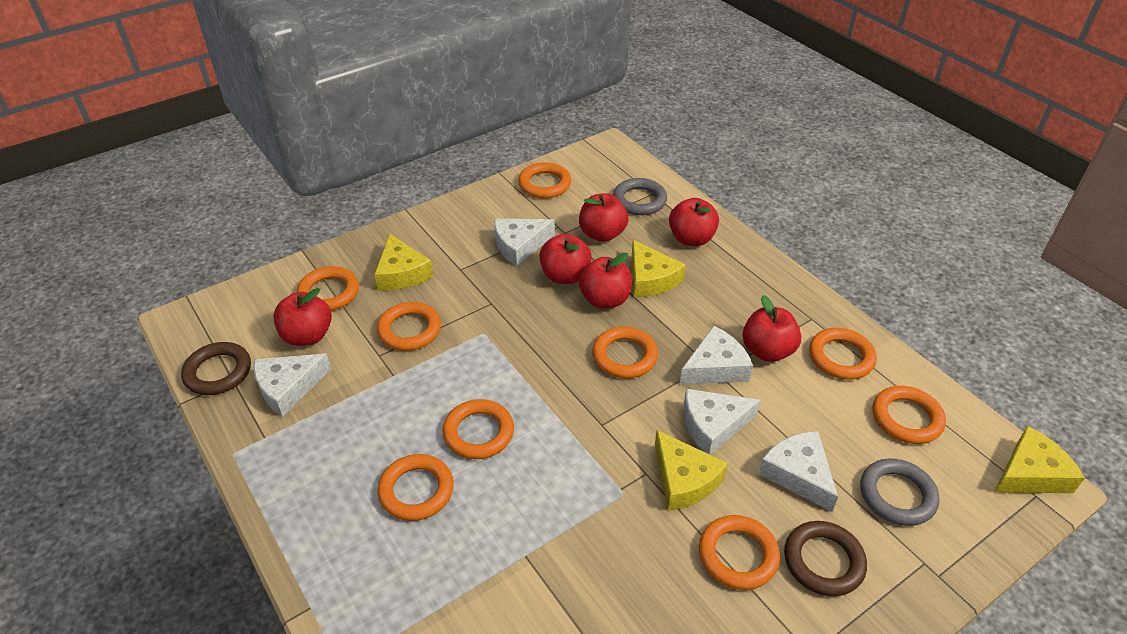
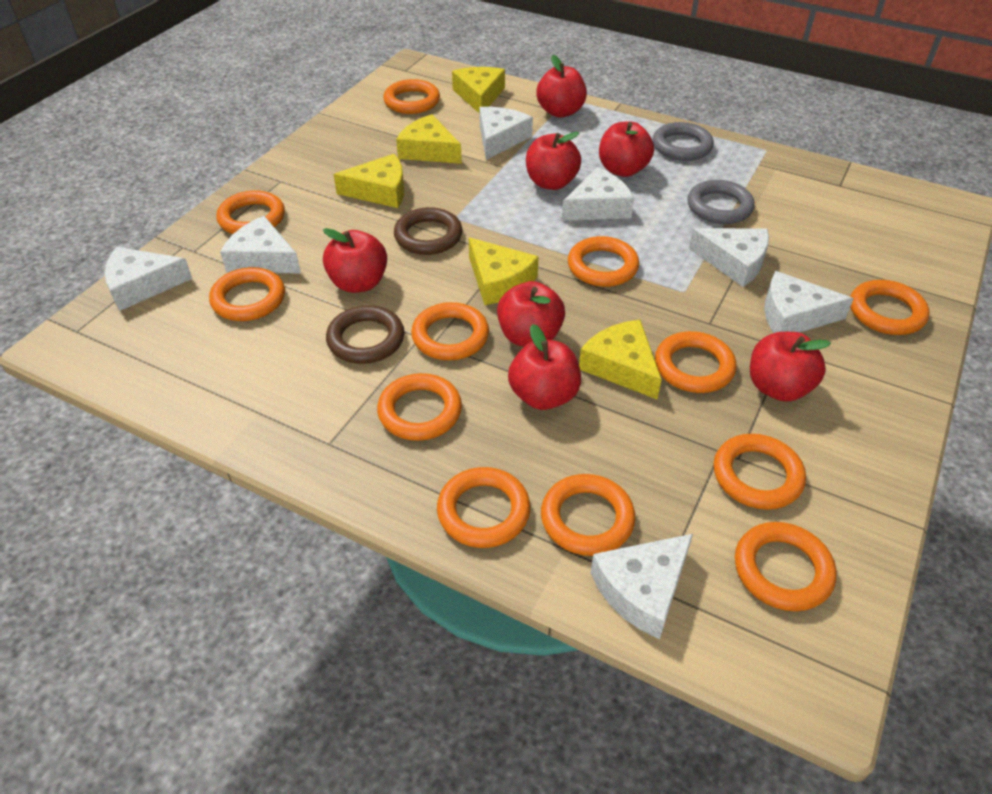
orange ring: [297,266,359,311] [377,302,441,351] [377,454,454,521] [442,399,514,459] [518,162,571,198] [592,327,658,378] [699,515,780,590] [809,328,877,380] [873,386,946,444] = 9 -> [209,267,285,321] [216,190,285,234] [377,373,462,441] [383,79,440,114] [411,302,489,360] [437,467,531,548] [541,474,635,556] [568,236,639,287] [655,331,736,393] [714,434,806,510] [735,522,837,611] [850,280,930,335] = 12
red apple: [273,288,332,346] [539,233,592,284] [579,193,628,242] [579,253,632,309] [669,198,719,246] [743,295,801,362] = 6 -> [323,228,387,293] [497,281,565,347] [508,324,581,410] [526,132,581,190] [536,55,587,118] [599,121,654,177] [750,332,831,402] = 7
white cheese: [254,353,331,417] [494,219,555,266] [679,326,753,385] [684,389,761,455] [758,431,838,512] = 5 -> [105,247,192,311] [220,216,301,274] [479,107,533,160] [562,167,634,221] [590,534,693,639] [689,228,769,287] [764,271,854,333] = 7
yellow cheese: [374,234,433,290] [632,240,686,297] [655,430,728,511] [994,426,1085,493] = 4 -> [333,154,404,208] [396,114,462,164] [452,67,505,114] [469,237,539,305] [579,320,662,399] = 5

